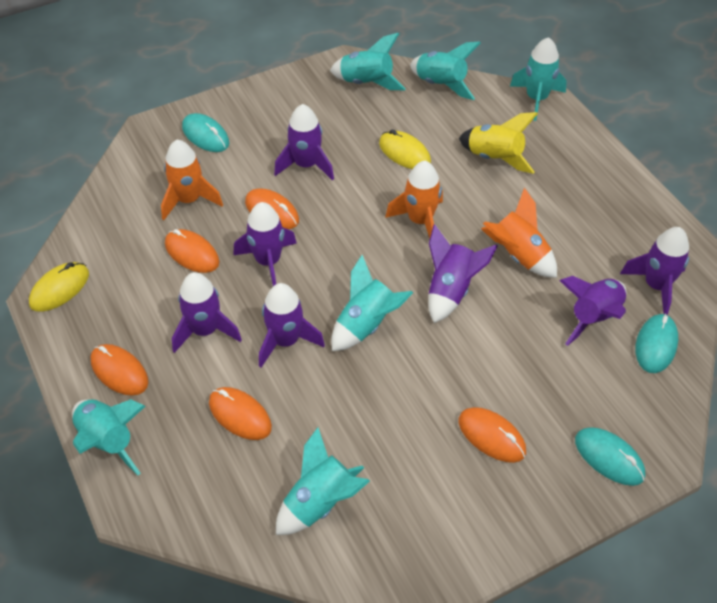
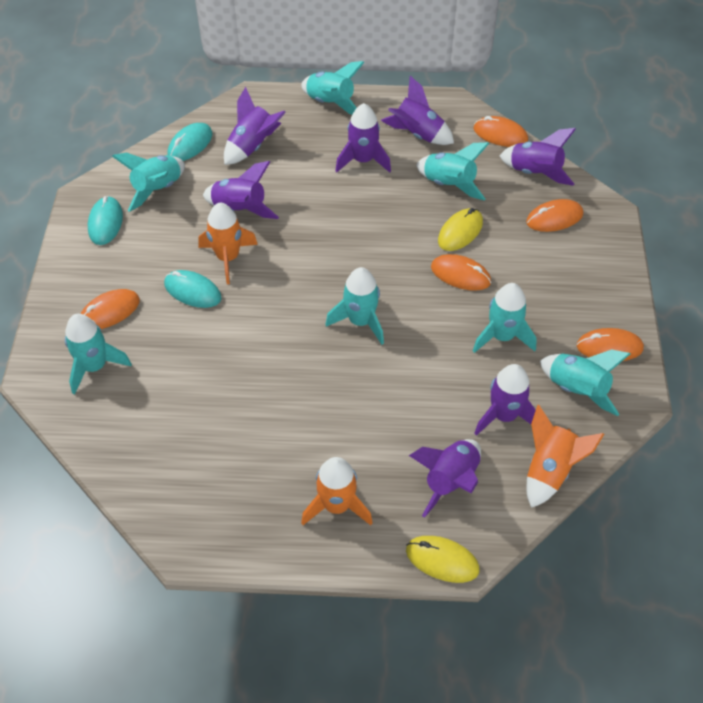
turquoise rocket: [72,399,146,475] [276,427,370,535] [330,33,406,90] [331,255,413,351] [410,42,480,100] [510,37,567,121] = 6 -> [65,314,132,395] [112,152,185,212] [301,61,365,115] [326,267,384,345] [416,142,489,200] [473,283,537,353] [540,349,630,416] = 7
yellow rocket: [459,112,538,174] = 1 -> none = 0

